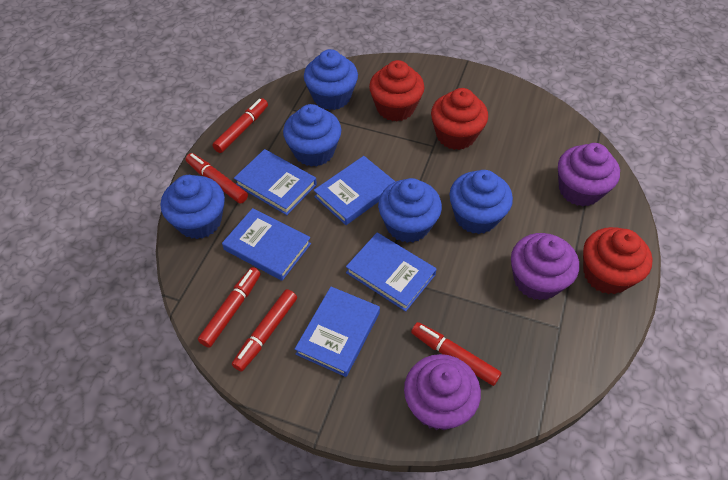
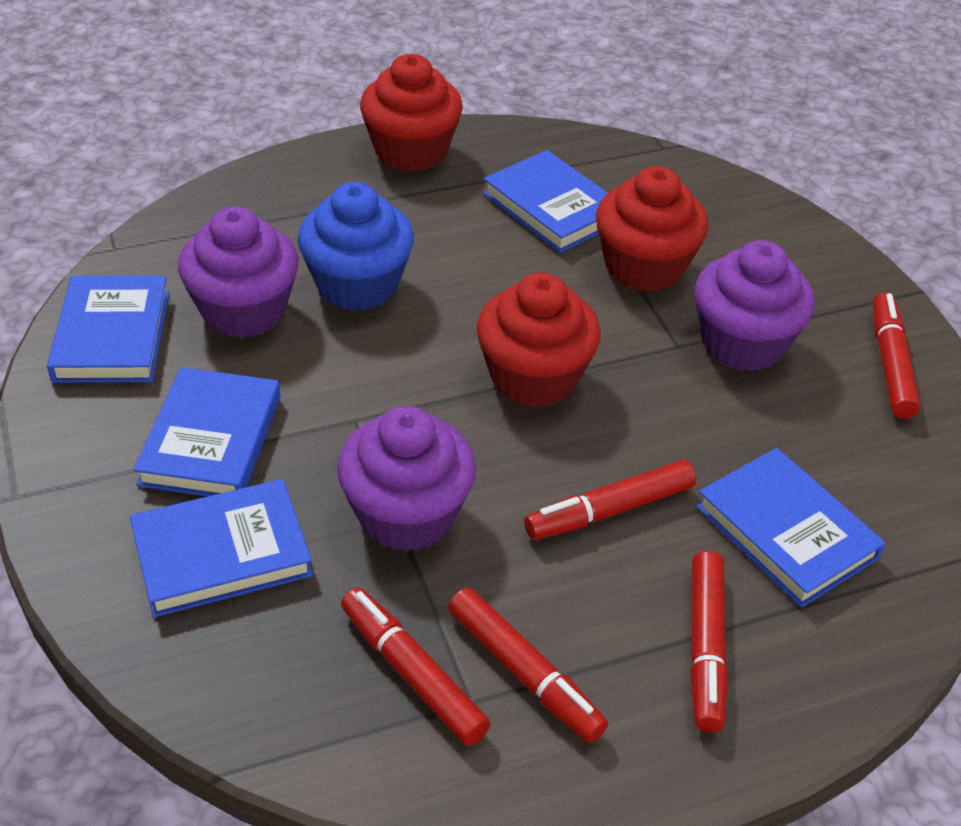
blue cupcake: [161,175,225,239] [283,104,341,167] [304,49,358,110] [378,178,442,243] [449,170,513,234] = 5 -> [297,182,414,311] = 1

